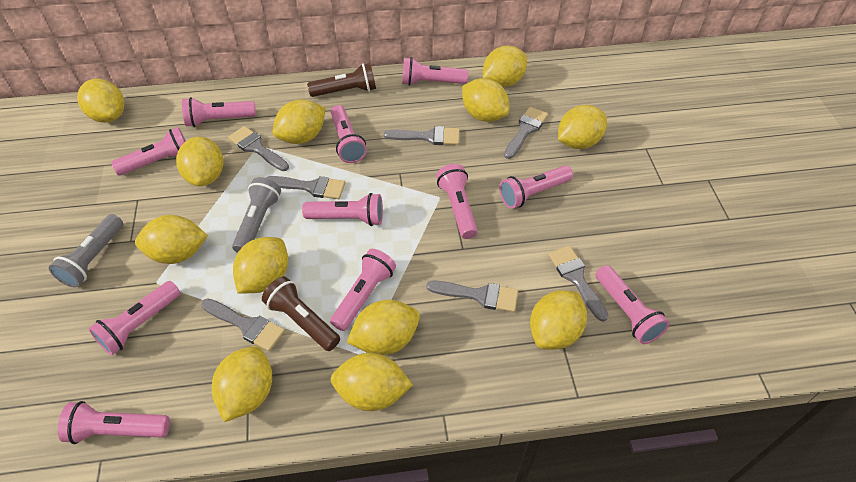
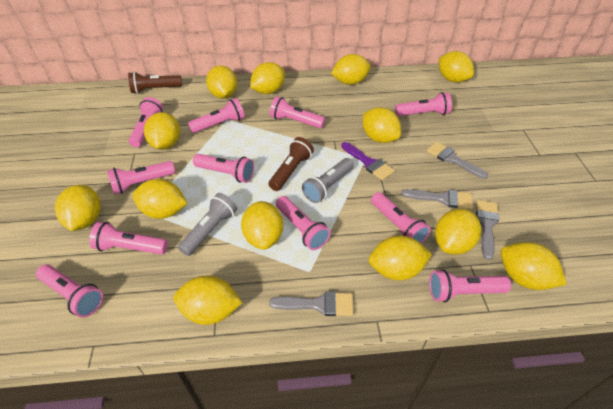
grey brush: [201,298,285,351] [228,126,289,171] [266,176,345,199] [384,126,460,145] [426,281,518,312] [504,107,548,159] [548,246,609,322] = 7 -> [269,291,354,316] [402,189,473,209] [427,142,488,179] [476,200,499,260] = 4
purple brush: none = 0 -> [341,142,395,180] = 1
yellow lemon: [77,79,124,123] [135,215,208,264] [176,137,224,186] [212,346,272,422] [233,237,288,294] [273,99,326,144] [330,353,413,411] [346,300,420,355] [462,78,510,122] [483,46,527,87] [530,290,587,350] [558,105,607,149] = 12 -> [55,185,101,231] [132,179,187,219] [144,112,180,150] [174,276,243,325] [206,66,237,99] [241,201,283,250] [250,62,285,94] [331,54,371,85] [363,107,401,143] [369,235,432,280] [435,209,481,255] [439,51,474,82] [501,242,567,290] = 13

